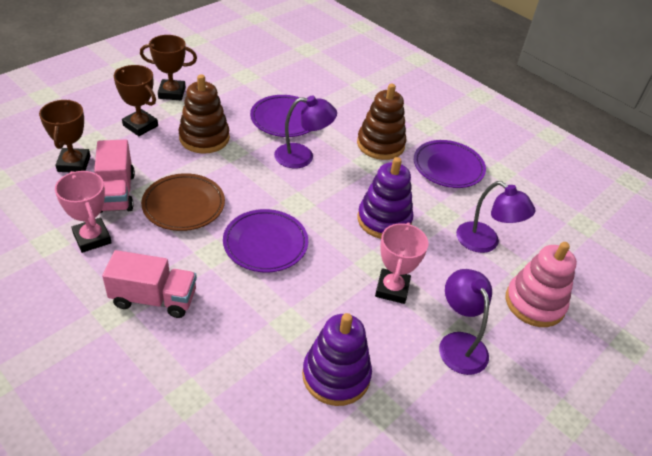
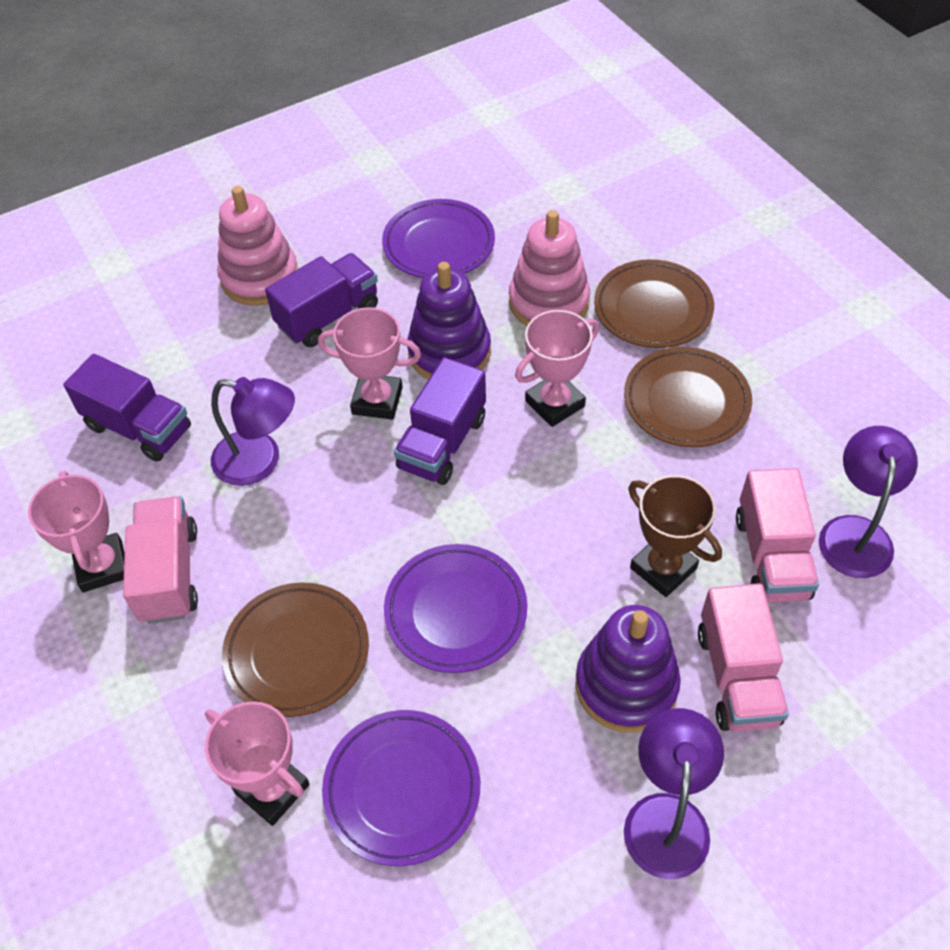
brown plate: [141,173,225,231] = 1 -> [222,582,369,717] [594,259,714,348] [624,347,752,447] = 3
brown stacking toy: [178,74,230,154] [357,83,406,160] = 2 -> none = 0
brown trophy: [39,100,90,172] [114,65,158,136] [140,35,197,100] = 3 -> [628,475,722,597] = 1
pink stacking toy: [506,242,577,327] = 1 -> [217,186,298,305] [509,210,590,326] = 2
pink trophy: [55,171,112,253] [375,222,428,304] = 2 -> [28,471,125,592] [205,701,310,826] [318,307,421,420] [515,310,599,427] = 4
pink truck: [94,140,135,213] [102,250,197,318] = 2 -> [123,496,198,624] [698,583,789,732] [736,468,819,602] = 3
purple truck: none = 0 -> [63,354,191,462] [265,253,378,347] [394,357,486,485] = 3

